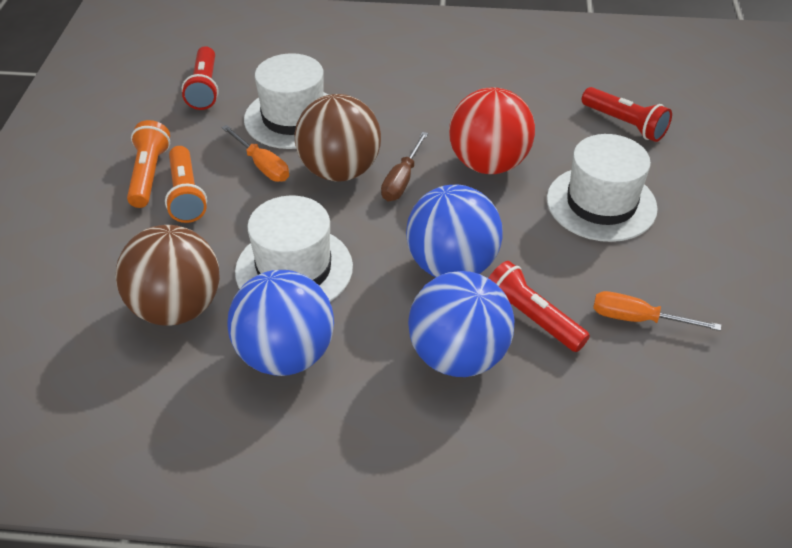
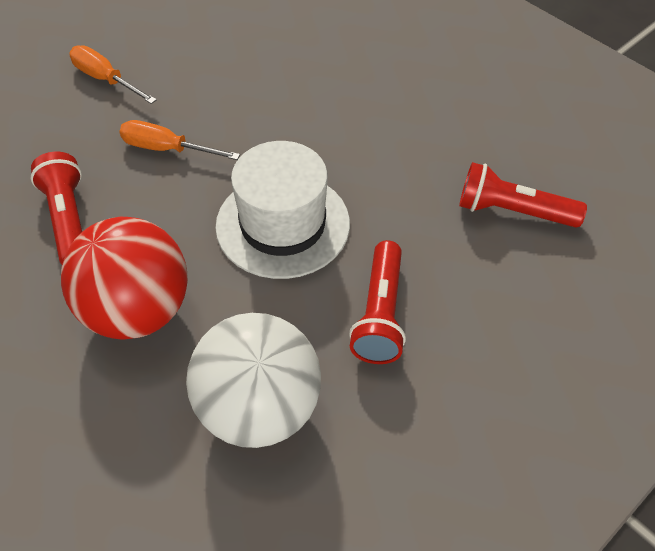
blue ball: [227,270,334,376] [406,185,503,277] [408,271,515,377] = 3 -> none = 0
brown ball: [115,225,220,326] [294,94,381,182] = 2 -> none = 0
brown screwdriver: [381,132,428,201] = 1 -> none = 0
orange flashlight: [127,120,170,208] [165,146,207,223] = 2 -> none = 0
white ball: none = 0 -> [186,313,321,448] = 1
white hat: [235,196,353,302] [244,53,328,149] [547,134,658,242] = 3 -> [215,141,350,279] = 1

